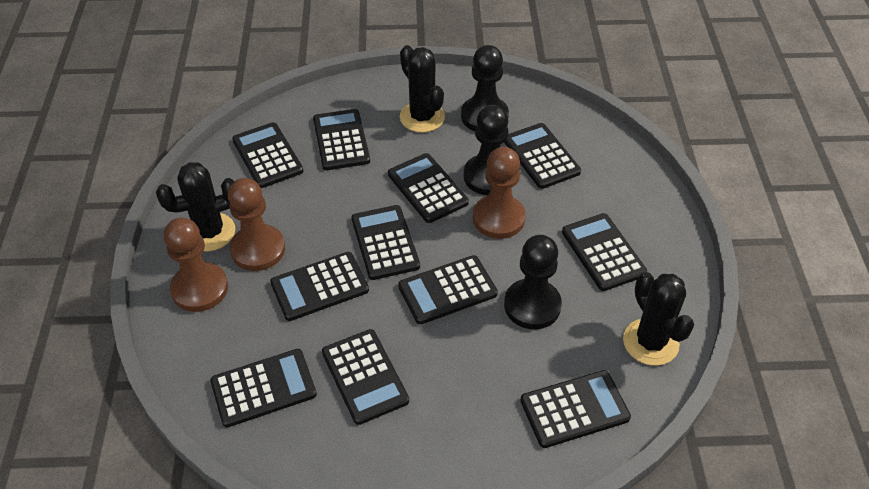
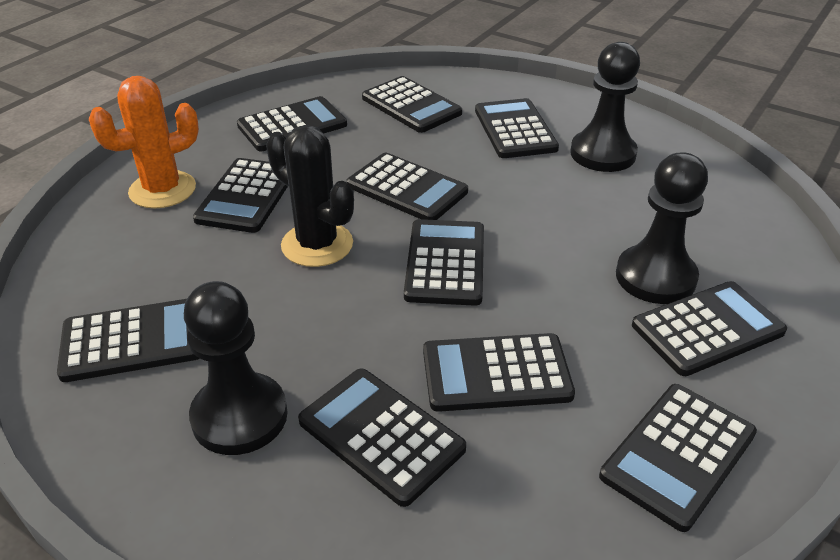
black cactus: [156,162,235,251] [400,45,445,132] [623,272,694,365] = 3 -> [266,125,354,267] = 1
brown pawn: [164,218,228,312] [228,178,285,271] [473,147,526,239] = 3 -> none = 0
orange cactus: none = 0 -> [89,76,199,208] = 1

